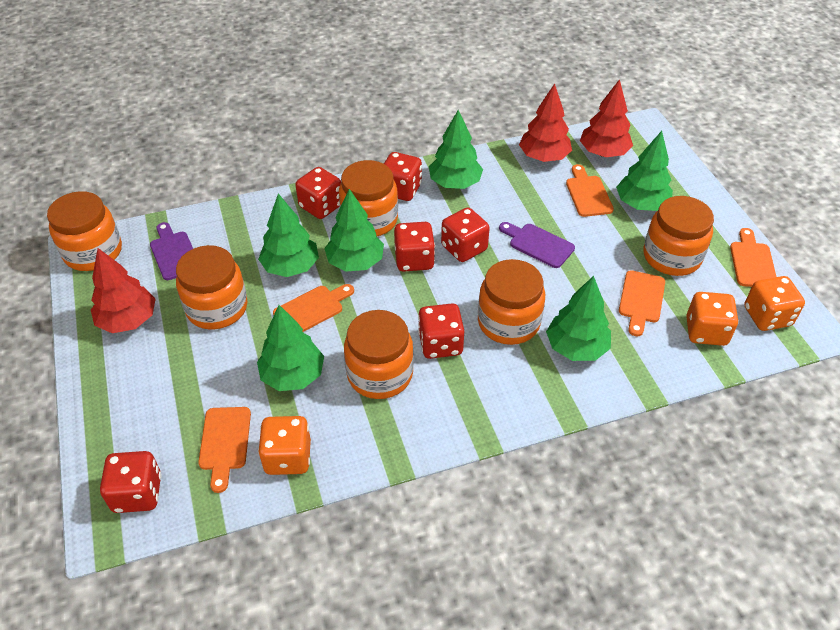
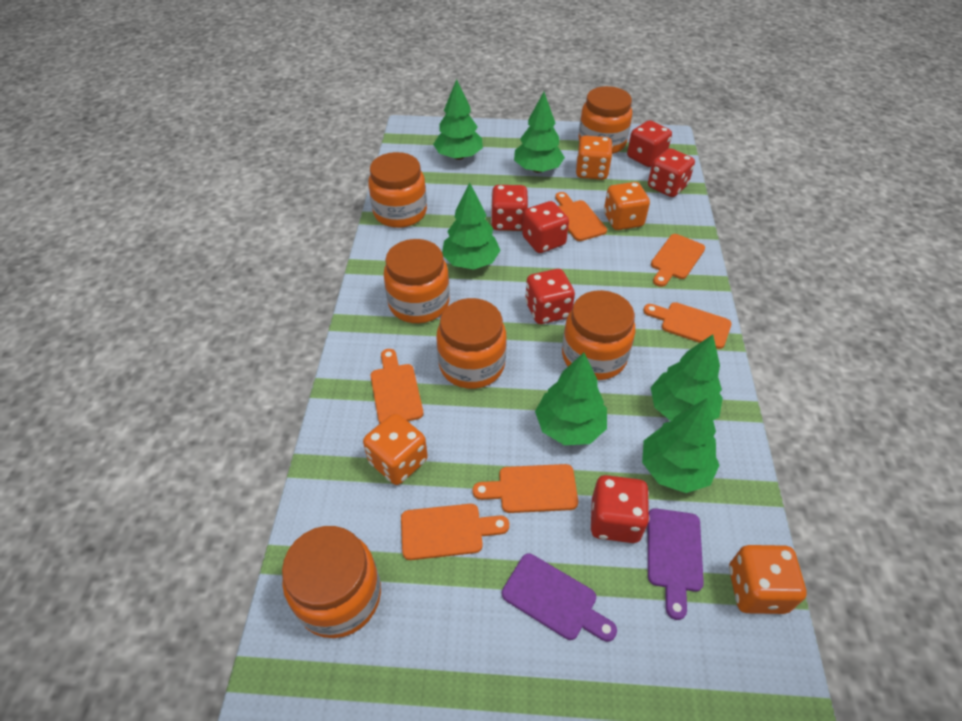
orange cutting board: [198,407,251,493] [273,284,354,332] [566,164,614,217] [619,270,665,336] [730,228,776,287] = 5 -> [371,349,423,424] [401,504,509,560] [473,464,578,513] [555,192,607,241] [643,302,732,349] [651,234,705,287] = 6
orange dice: [258,416,311,475] [686,292,739,346] [745,276,805,331] = 3 -> [363,413,428,485] [576,136,613,180] [604,182,650,230] [729,545,807,614] = 4
red tree: [91,248,156,333] [519,84,572,162] [580,79,633,157] = 3 -> none = 0

